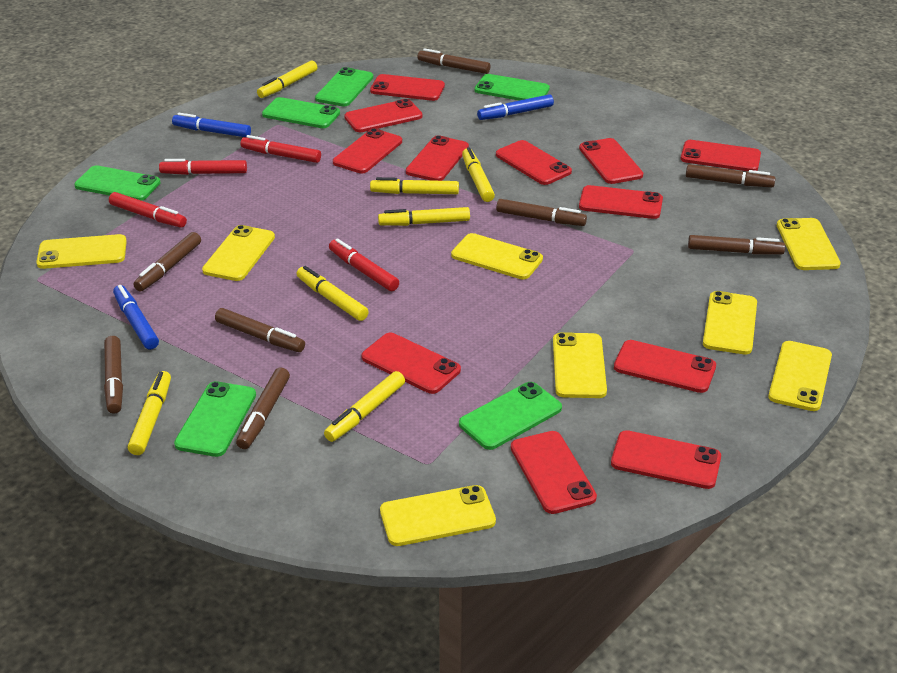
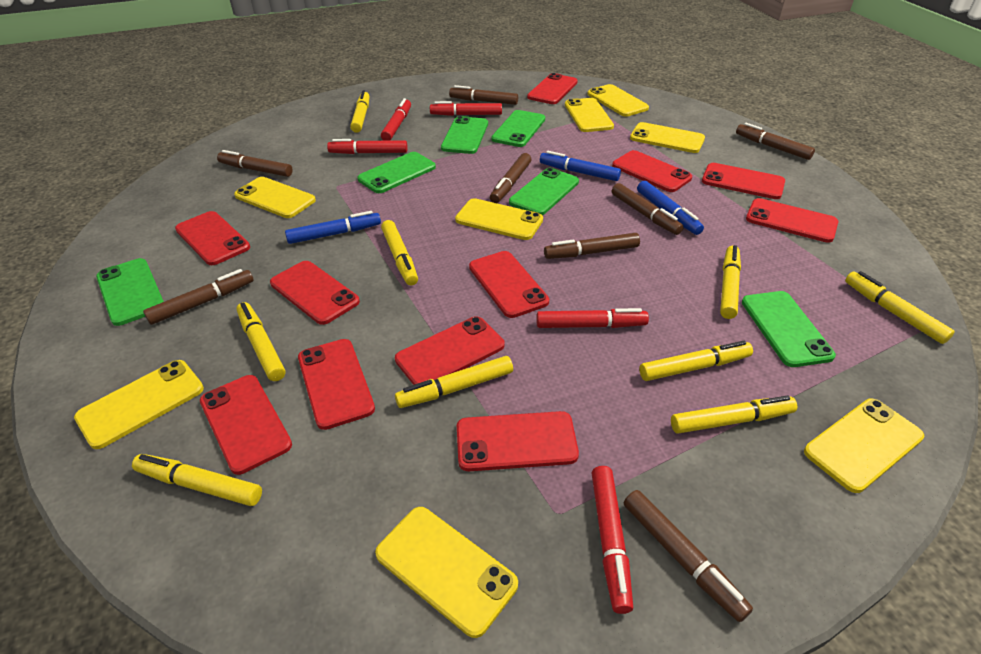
red marker: [109,192,187,228] [159,159,247,175] [241,135,321,163] [329,238,399,291] = 4 -> [327,139,408,154] [381,98,411,141] [430,101,502,116] [536,308,649,328] [592,466,633,614] = 5
red phone: [333,128,402,173] [344,99,423,132] [361,333,461,394] [370,74,445,101] [406,135,469,181] [496,140,572,185] [511,431,597,514] [579,138,643,184] [579,185,663,219] [611,430,721,489] [614,340,716,393] [681,140,761,171] = 12 -> [175,211,250,265] [200,375,292,475] [270,261,360,325] [298,339,375,430] [395,316,505,385] [457,411,579,471] [469,251,549,318] [527,73,578,104] [612,150,692,192] [702,163,785,199] [746,198,838,243] = 11
yellow marker: [128,371,171,455] [257,60,317,98] [297,266,369,321] [324,371,405,442] [370,177,459,194] [378,207,470,226] [462,147,495,202] = 7 -> [132,454,262,506] [236,302,286,381] [350,90,369,133] [381,220,418,285] [395,356,513,408] [639,341,753,381] [671,396,797,434] [720,245,741,319] [845,271,955,344] = 9

